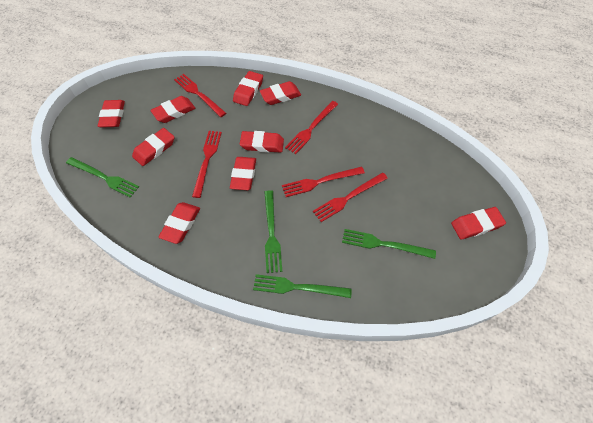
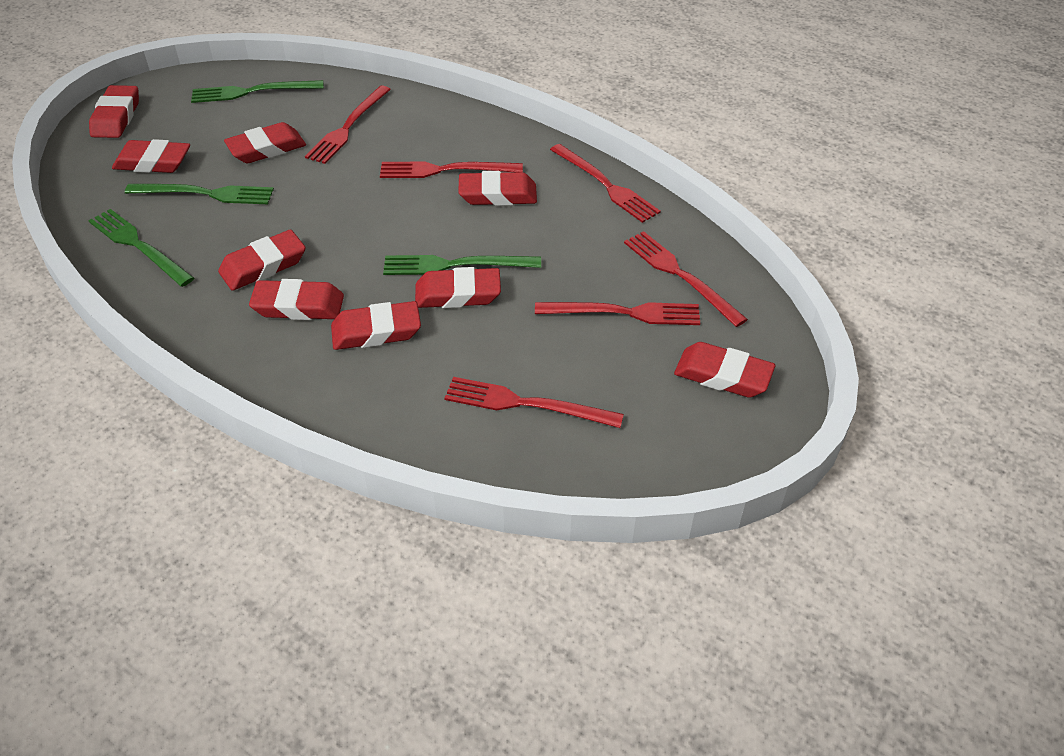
red fork: [174,74,226,117] [192,131,222,198] [282,167,365,197] [285,101,338,154] [313,173,388,222] = 5 -> [305,86,391,164] [380,161,523,178] [444,377,624,428] [535,302,700,325] [550,144,661,223] [624,231,748,327] = 6

